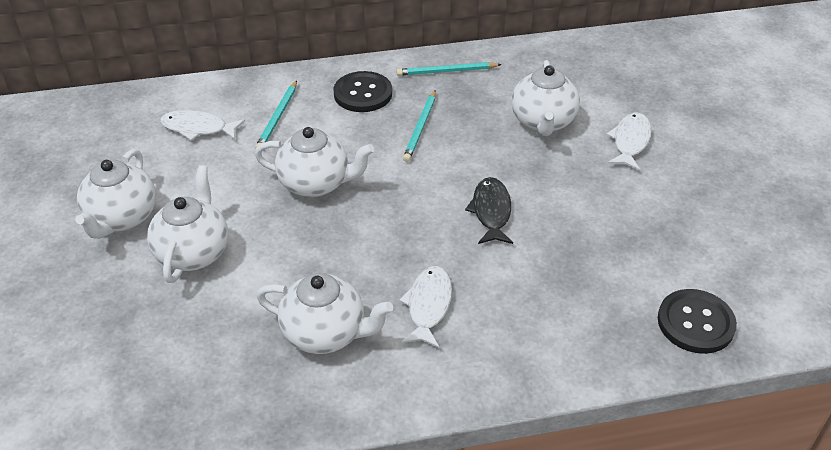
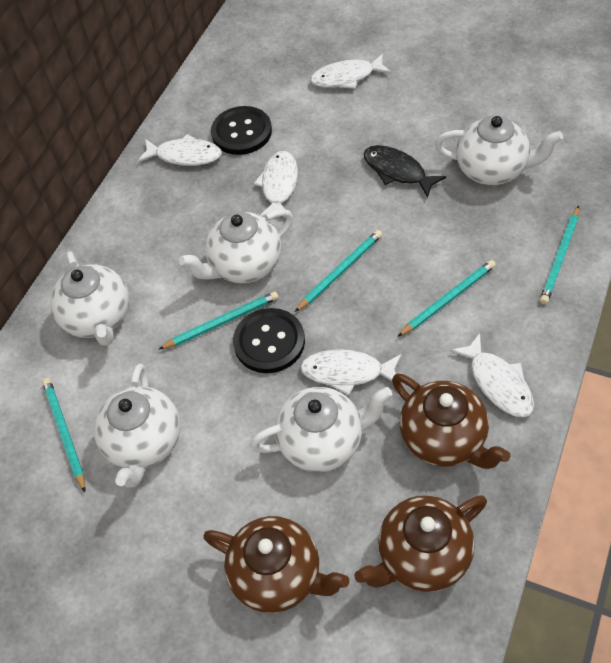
brown teapot: none = 0 -> [203,516,349,613] [354,495,487,592] [392,374,510,469] = 3
turquoise pencil: [255,81,297,148] [397,62,502,76] [403,90,436,162] = 3 -> [42,378,85,492] [159,291,279,349] [295,230,382,312] [397,260,496,337] [540,206,579,304] = 5
white fish: [160,110,245,141] [399,266,452,348] [606,113,652,171] = 3 -> [138,134,222,166] [254,151,298,217] [300,349,402,396] [310,53,392,89] [450,333,534,418] = 5

